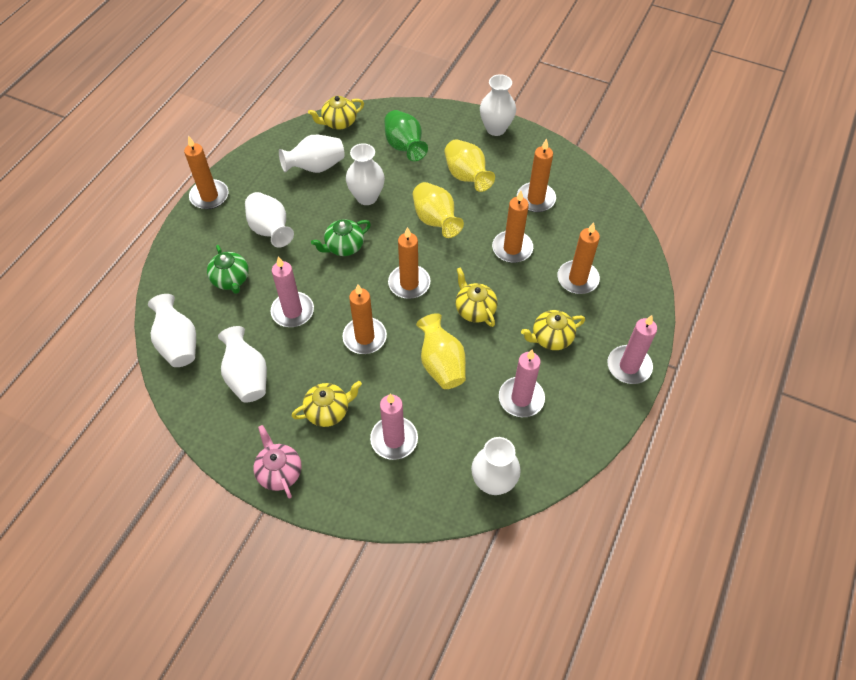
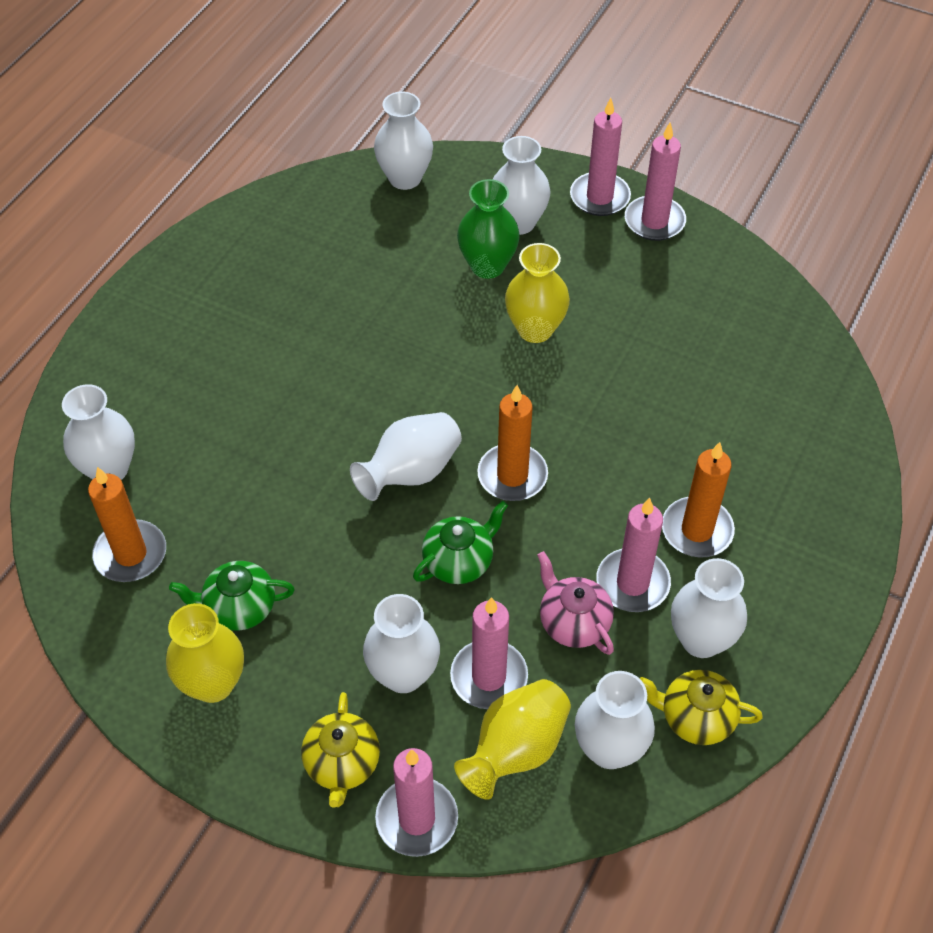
orange candle: [184,136,228,209] [342,284,387,354] [388,227,430,299] [492,191,533,263] [517,138,556,212] [557,222,600,294] = 6 -> [88,467,166,582] [477,385,548,501] [662,442,735,558] = 3
pink candle: [271,256,314,327] [370,394,418,460] [499,350,545,417] [607,315,657,384] = 4 -> [375,748,458,857] [450,597,528,709] [570,98,631,216] [596,498,671,612] [625,122,686,241] = 5
yellow teapot: [292,381,362,427] [308,96,364,130] [456,267,497,327] [521,310,585,350] = 4 -> [301,692,380,808] [639,670,763,745] = 2

